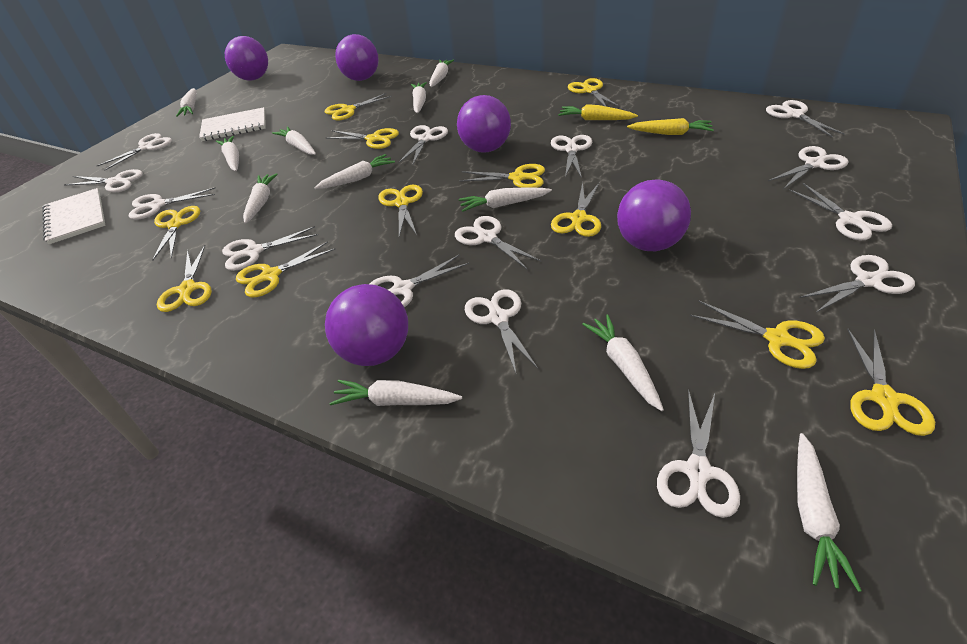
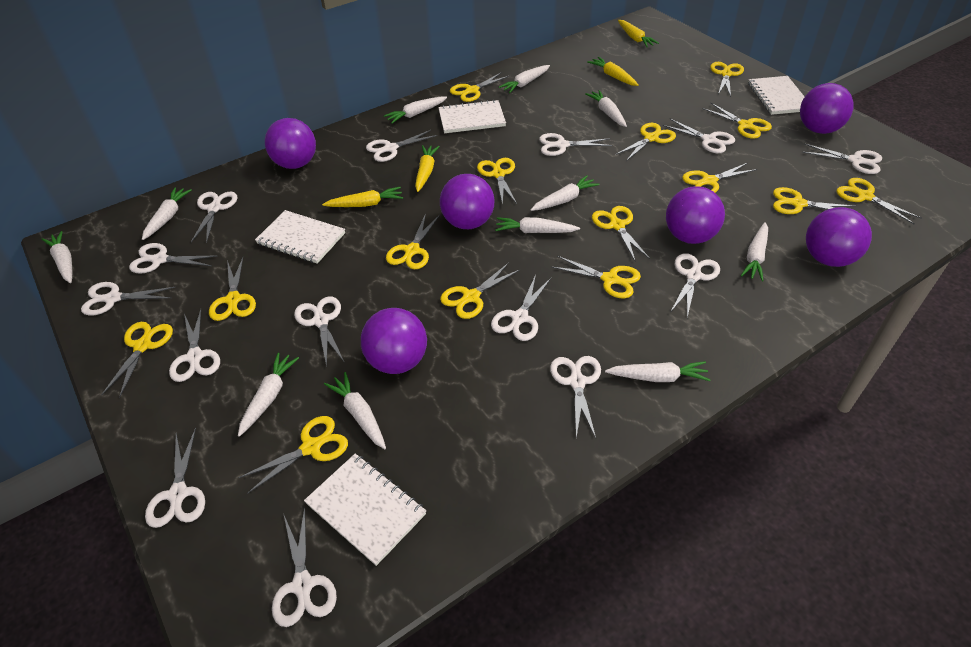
purple ball: [225,36,268,80] [325,284,408,366] [335,34,379,81] [457,95,511,153] [617,179,691,251] = 5 -> [265,118,316,169] [361,308,427,374] [440,174,494,229] [666,186,725,244] [800,83,854,134] [806,207,872,267] = 6
white notebook: [42,188,105,244] [199,107,266,141] = 2 -> [255,210,345,264] [304,453,426,566] [438,100,506,133] [748,76,805,115] = 4
yellow carrot: [558,104,638,120] [627,118,714,135] = 2 -> [322,187,403,207] [415,145,440,192] [587,57,639,86] [618,20,659,47] = 4
yellow scissors: [152,206,200,261] [157,245,212,312] [236,241,335,297] [325,93,392,121] [326,128,399,149] [378,185,423,237] [459,164,545,188] [551,182,601,237] [568,78,620,107] [690,300,825,369] [847,329,935,436] = 11 -> [101,322,173,398] [209,258,256,321] [238,416,348,494] [386,213,440,269] [440,263,521,319] [450,72,509,102] [477,158,517,205] [552,256,641,298] [592,206,650,261] [615,123,676,161] [682,163,757,193] [702,103,772,139] [710,62,744,97] [773,187,856,214] [836,178,922,224] = 15

